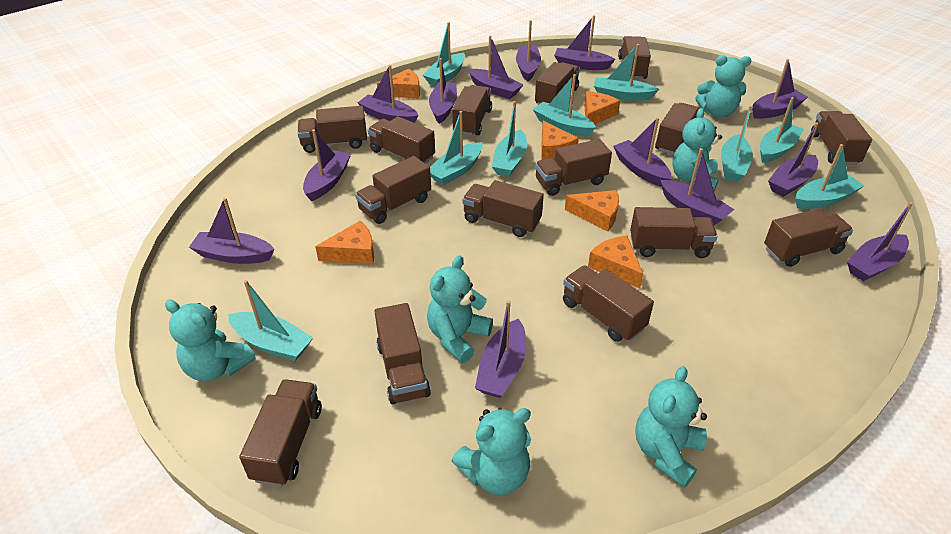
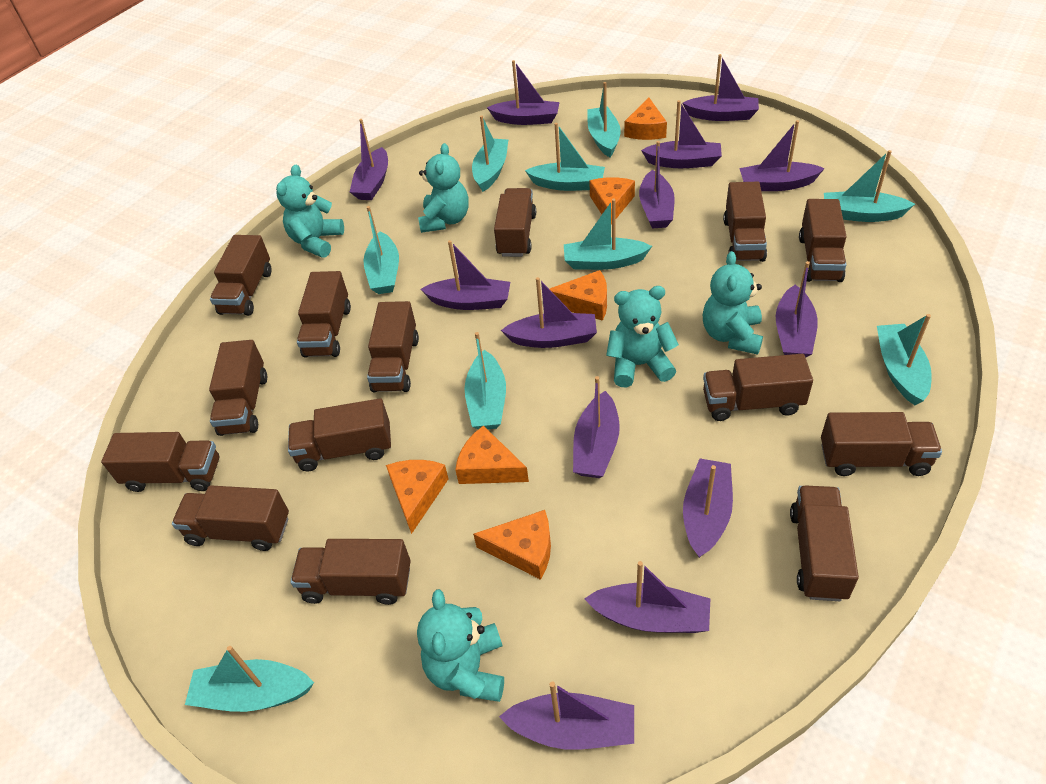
brown truck: [239,379,322,486] [297,106,367,153] [355,156,431,224] [368,116,435,164] [374,303,431,404] [452,85,492,136] [462,180,544,237] [535,62,580,105] [535,139,612,196] [563,265,654,342] [618,36,651,79] [630,207,718,258] [655,103,700,155] [764,209,853,267] [811,111,872,165] = 15 -> [101,432,220,492] [172,485,289,551] [209,340,267,436] [210,235,272,316] [288,398,391,471] [291,539,411,605] [297,271,351,358] [367,301,419,392] [494,188,536,257] [703,354,813,421] [723,182,767,262] [790,485,859,601] [799,199,847,282] [821,412,942,476] = 14
turquoise teddy bear: [165,299,256,381] [427,255,493,363] [452,408,531,495] [635,366,707,488] [672,108,722,191] [695,55,751,117] = 6 -> [276,165,344,258] [417,589,504,702] [418,143,469,233] [606,286,679,388] [703,251,763,355] = 5

